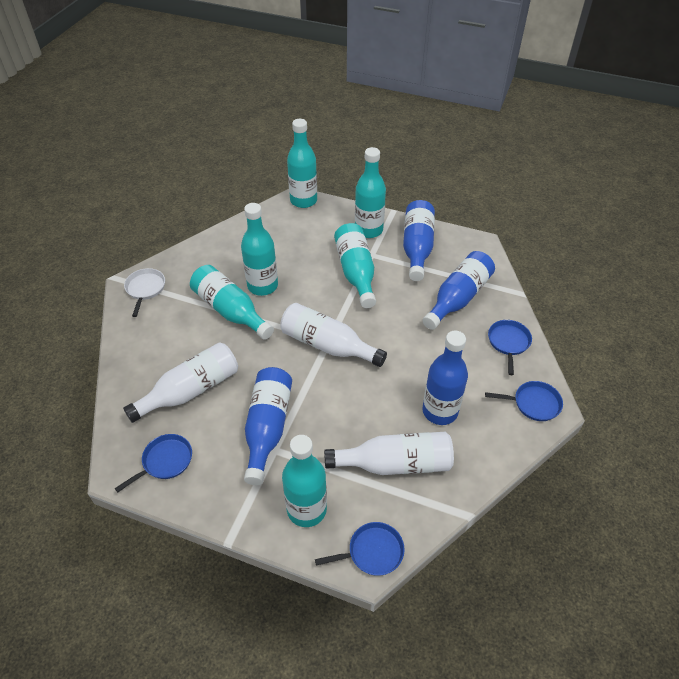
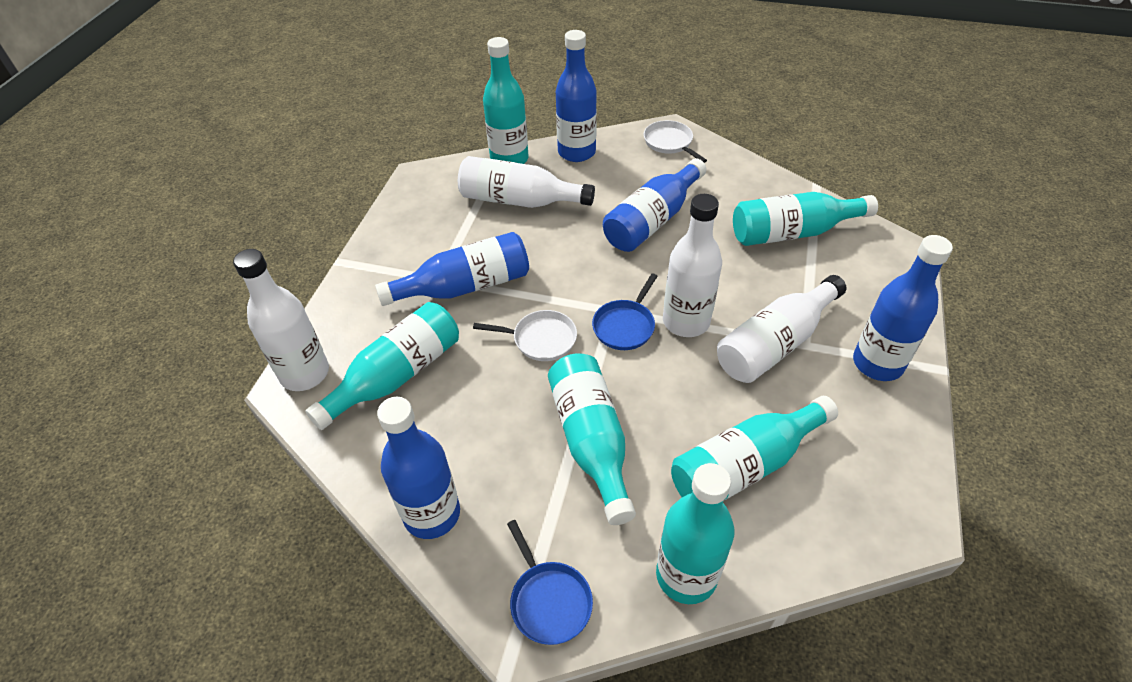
blue bottle: [244,367,292,485] [403,200,435,281] [422,251,495,330] [422,331,468,425] = 4 -> [375,232,529,306] [377,397,460,539] [556,30,597,162] [603,158,707,252] [853,235,953,381] = 5
blue pan: [115,434,192,492] [315,522,405,576] [485,381,563,421] [488,320,532,375] = 4 -> [507,520,593,645] [592,273,658,350] = 2
white bottle: [123,342,238,423] [280,303,387,367] [324,432,454,475] = 3 -> [233,249,329,391] [458,156,595,208] [663,194,722,337] [717,275,846,383] = 4
white pan: [124,268,165,317] = 1 -> [473,310,577,361] [644,120,707,163] = 2

